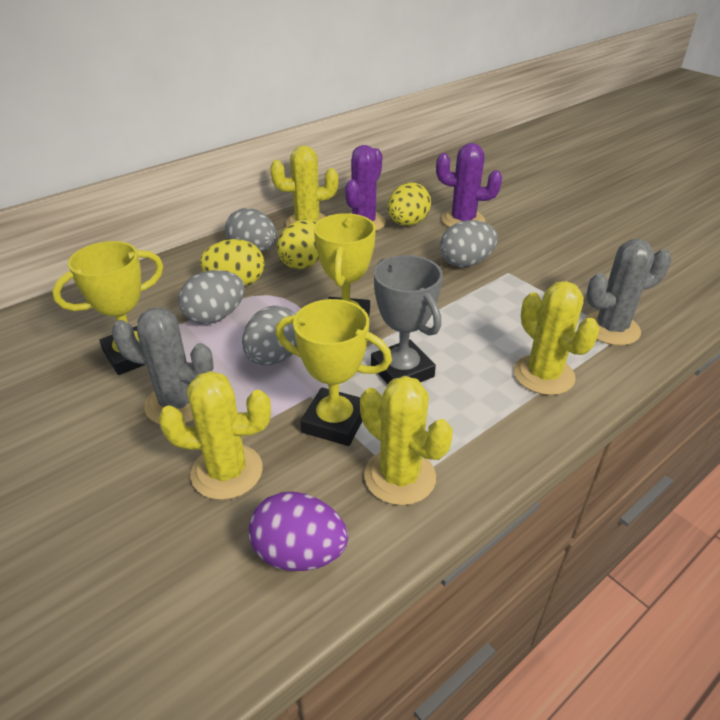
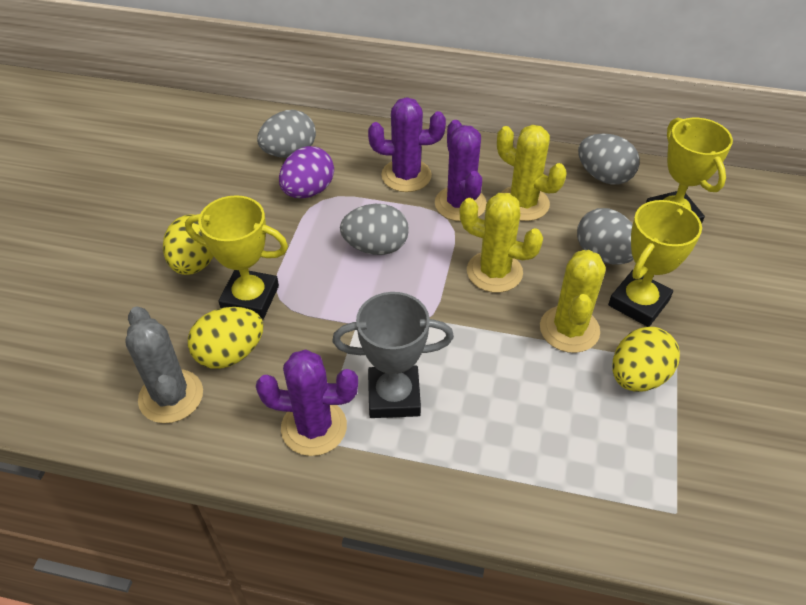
grey cactus: [111,307,214,424] [584,239,671,346] = 2 -> [125,306,203,423] = 1
purple cactus: [345,145,386,231] [436,143,502,227] = 2 -> [256,349,358,456] [368,97,446,192] [435,120,487,221] = 3
yellow cactus: [158,371,271,500] [270,145,338,226] [360,376,453,505] [514,281,600,395] = 4 -> [460,193,543,293] [497,125,567,221] [540,250,606,353] = 3

